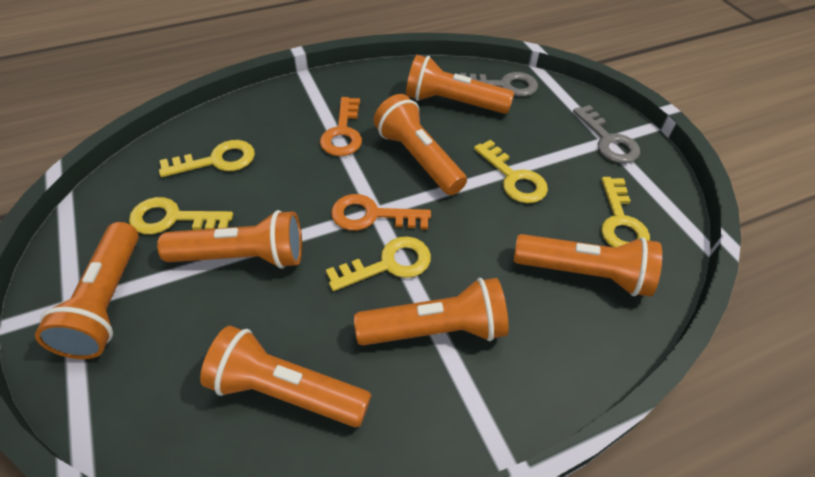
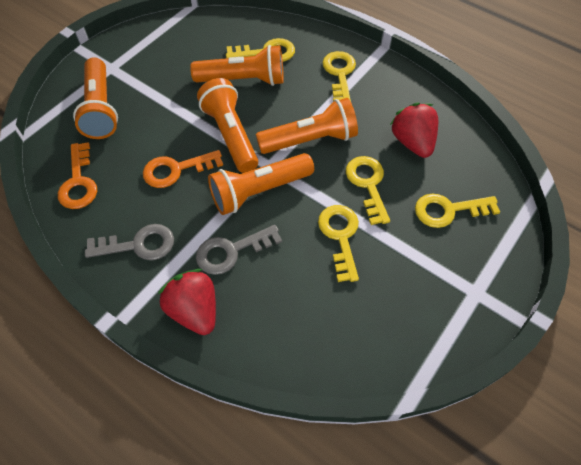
orange flashlight: [35,222,139,359] [157,210,302,269] [200,326,371,427] [354,278,509,346] [373,94,467,195] [406,55,514,114] [514,234,662,297] = 7 -> [73,57,118,139] [190,45,284,86] [197,78,258,173] [208,153,314,215] [256,98,358,154] = 5
red strawberry: none = 0 -> [158,269,216,335] [390,103,438,158] = 2

